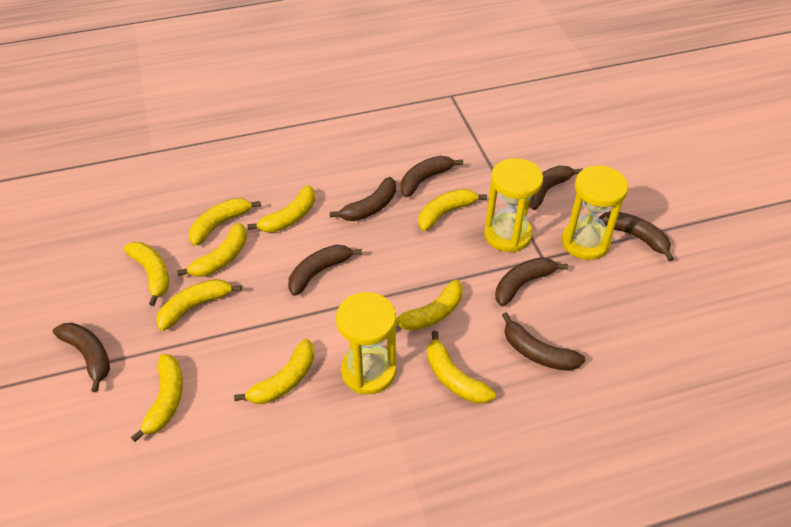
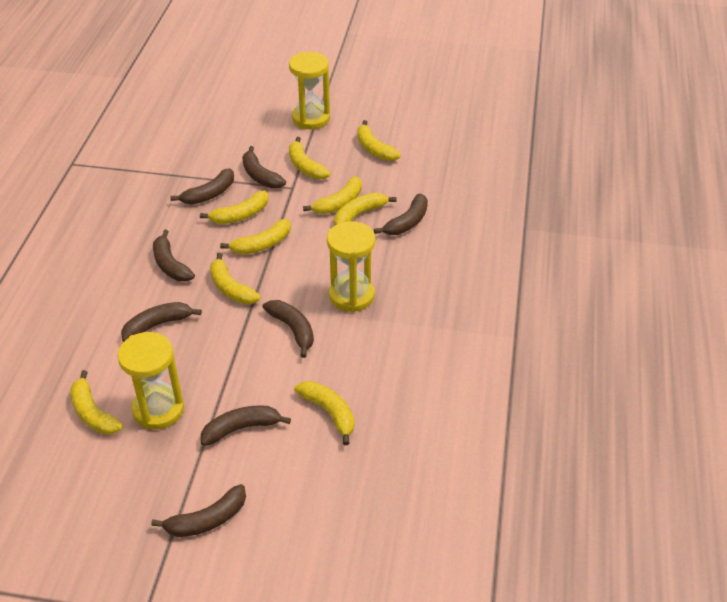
yellow banana: [124,242,169,306] [131,354,183,442] [156,279,242,331] [177,223,247,277] [189,198,261,246] [234,339,314,404] [248,185,315,232] [396,279,462,331] [418,189,487,231] [427,331,496,404] = 10 -> [70,370,123,434] [200,190,269,224] [210,253,261,304] [220,219,291,255] [289,137,330,179] [294,381,354,445] [303,176,362,214] [334,193,397,226] [357,120,401,161] = 9

